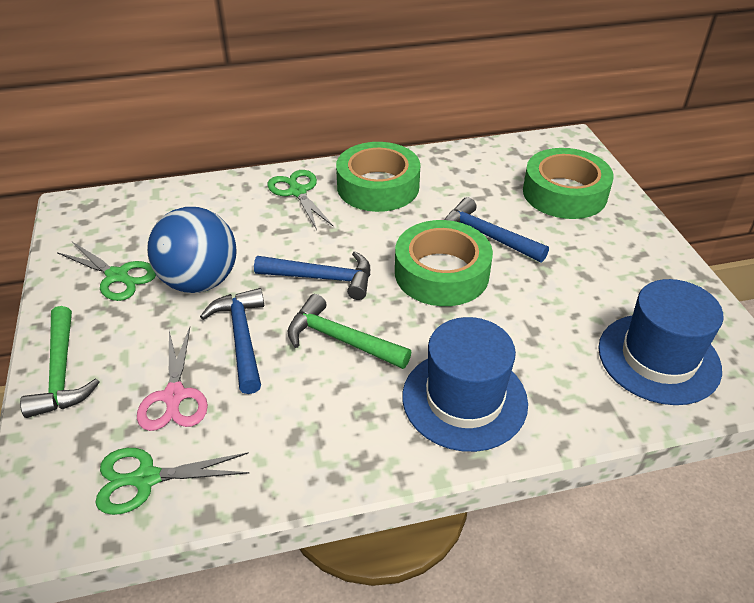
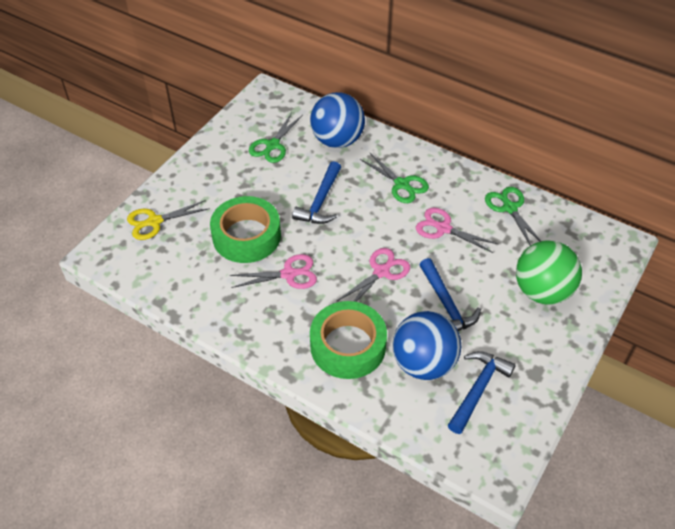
blue ball: [147,207,237,293] = 1 -> [310,92,365,148] [392,311,461,380] = 2
blue hat: [402,317,528,452] [598,279,723,405] = 2 -> none = 0
green ball: none = 0 -> [516,240,582,305] = 1
green hammer: [20,306,99,418] [287,294,411,369] = 2 -> none = 0
green tape: [336,142,420,212] [395,220,493,306] [523,148,614,219] = 3 -> [210,196,281,263] [310,301,387,379] = 2
pink scissors: [137,327,208,431] = 1 -> [230,254,317,289] [337,248,410,302] [416,208,498,253] = 3
yellow scissors: none = 0 -> [127,200,210,240] = 1

